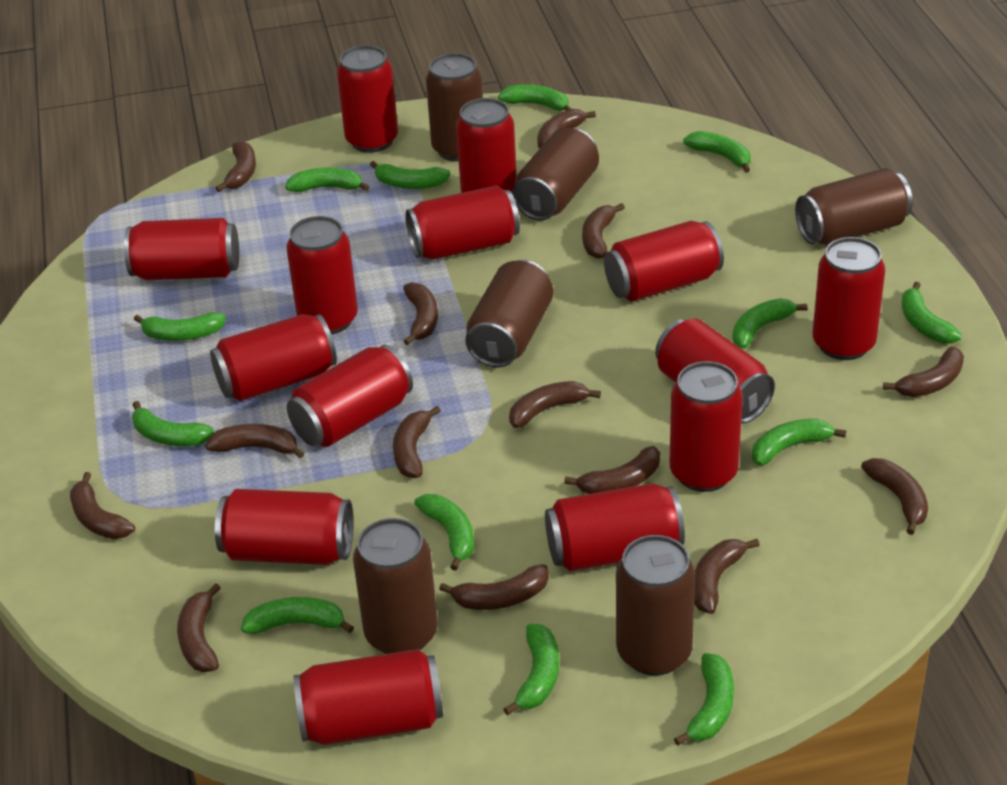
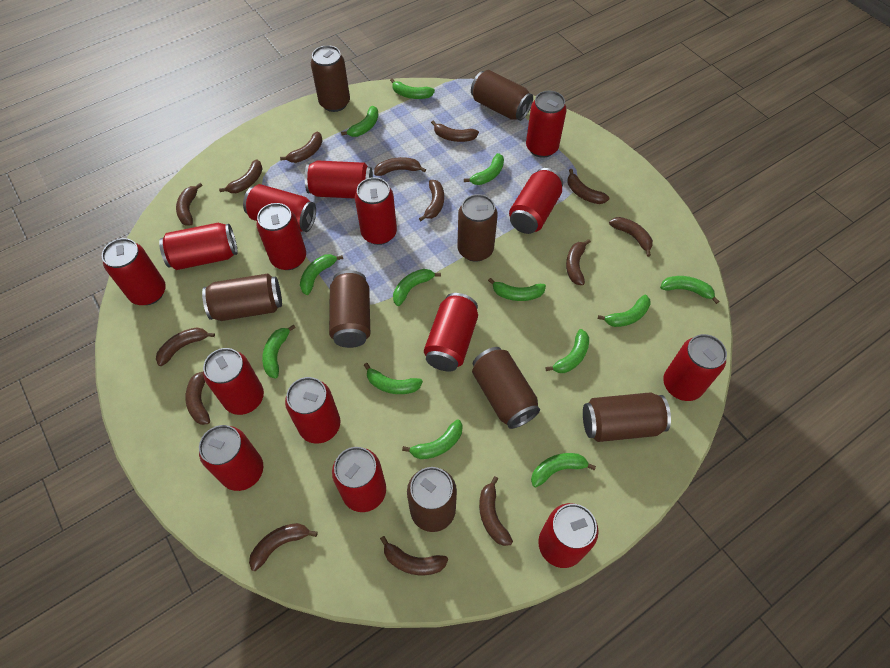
brown can: [353,518,438,654] [426,53,483,161] [465,260,554,368] [512,128,599,221] [616,535,695,676] [795,168,913,245] = 6 -> [202,273,282,321] [311,45,350,112] [329,270,370,348] [407,467,457,532] [457,194,498,262] [471,70,533,121] [472,347,540,429] [583,393,671,442] = 8
red can: [124,218,239,280] [210,314,337,401] [215,489,354,565] [286,216,358,335] [287,344,413,447] [293,649,443,745] [337,45,398,153] [405,185,520,260] [456,98,517,193] [545,483,685,571] [604,221,724,302] [655,318,775,424] [670,361,743,492] [813,237,885,360] = 14 -> [102,238,166,305] [159,223,238,270] [199,425,263,491] [203,348,264,415] [243,184,316,232] [257,203,306,270] [285,377,340,444] [305,160,373,199] [332,447,386,512] [355,177,397,245] [424,293,478,372] [509,168,563,234] [526,91,567,158] [538,503,599,568] [663,334,727,401] = 15

